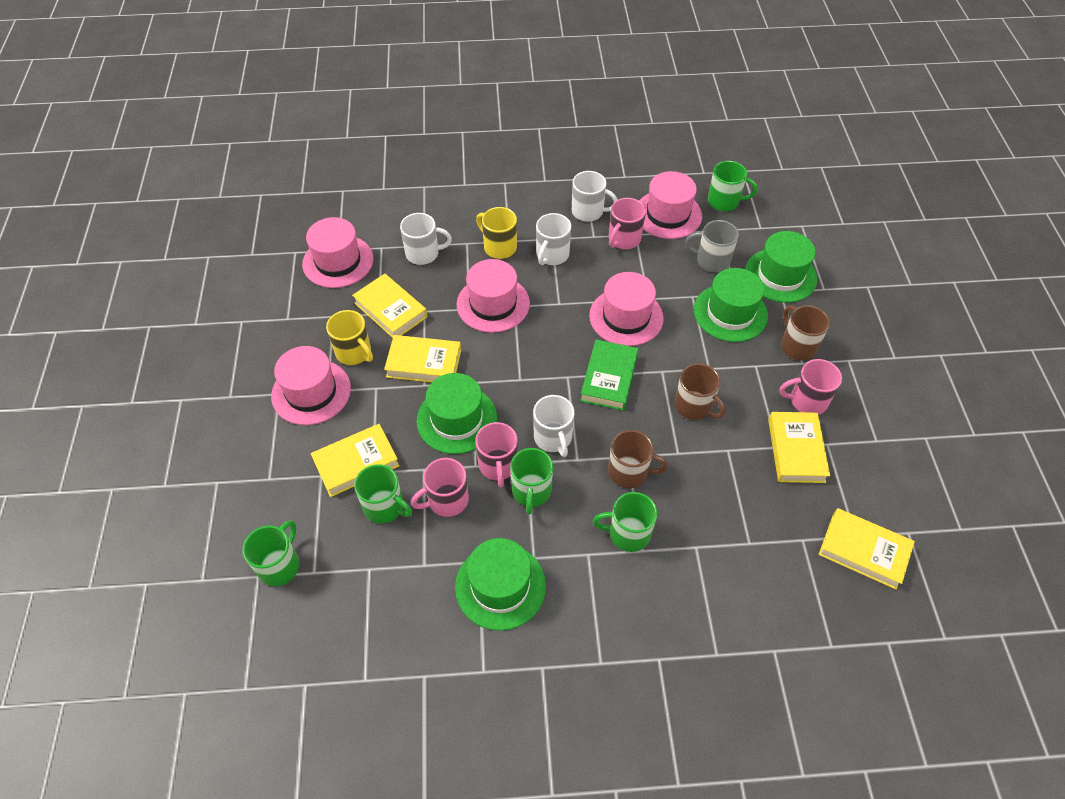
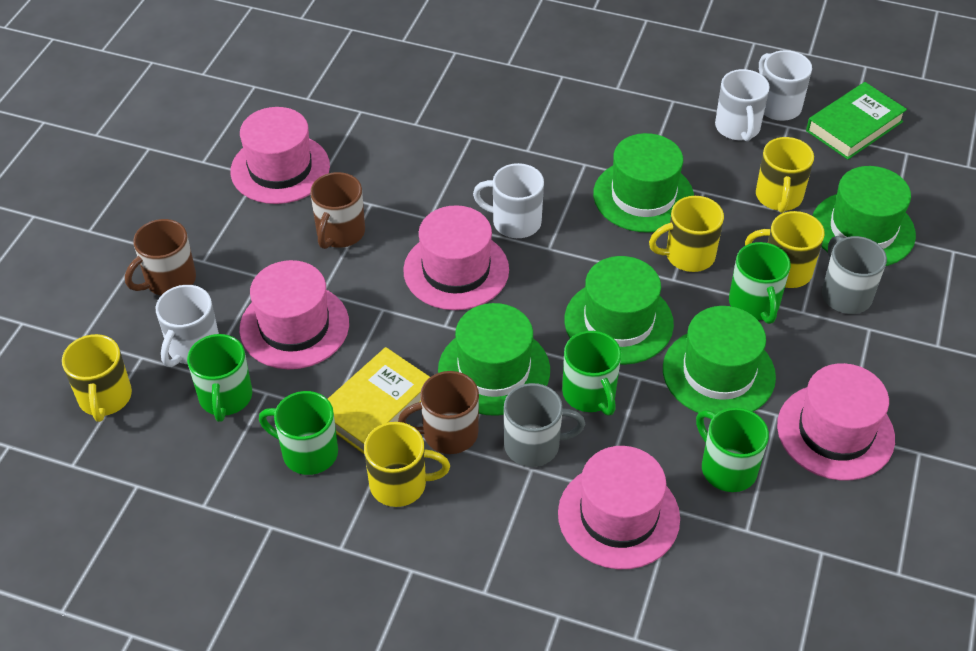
green hat: [416,373,497,454] [455,538,546,631] [694,268,768,342] [745,231,817,303] = 4 -> [438,303,550,416] [564,256,674,365] [593,133,694,233] [663,306,776,414] [812,166,916,266] = 5
grey mug: [685,220,739,272] = 1 -> [504,383,585,467] [822,236,887,314] = 2
pink mug: [411,458,469,517] [475,422,518,487] [609,198,646,249] [779,359,842,415] = 4 -> none = 0
yellow book: [311,424,399,497] [352,274,427,338] [384,335,461,383] [768,412,830,483] [818,508,915,590] = 5 -> [328,347,430,455] = 1
yellow mug: [326,310,373,365] [476,207,517,259] = 2 -> [62,334,132,422] [364,422,450,507] [649,196,724,272] [745,211,825,288] [756,137,814,213] = 5

